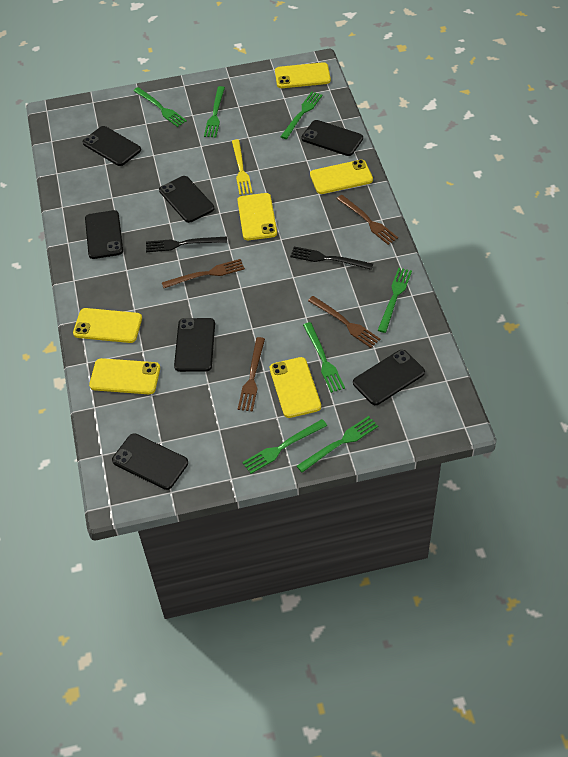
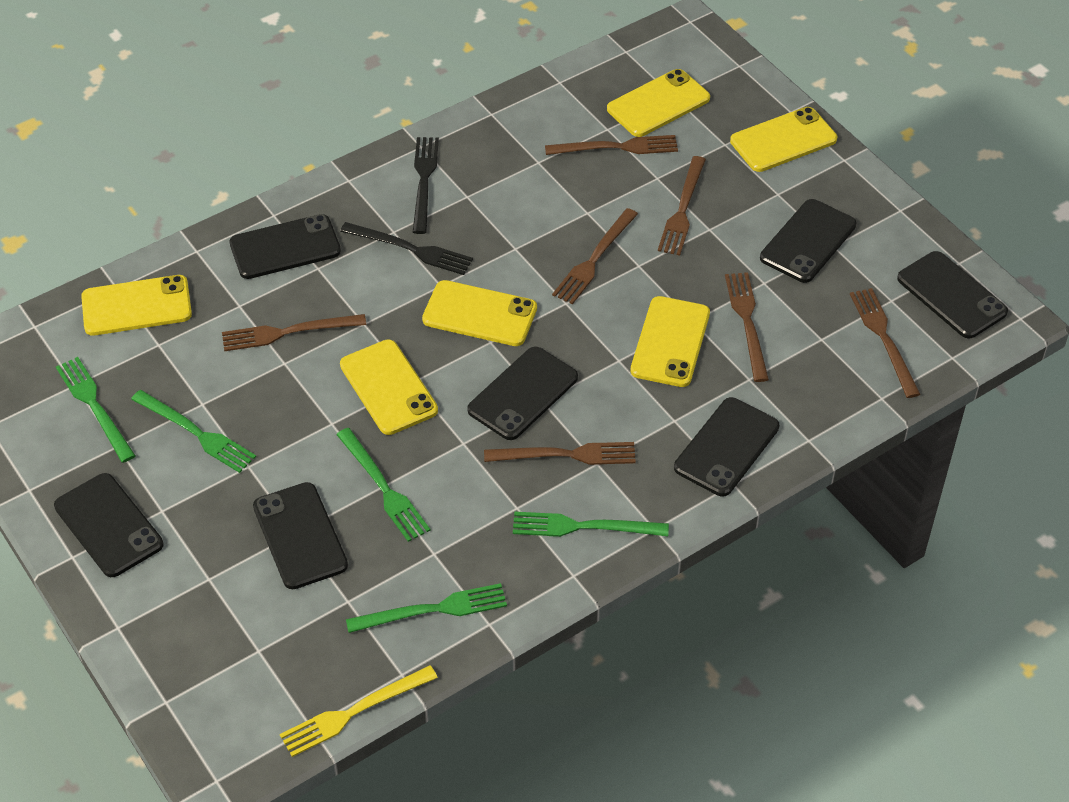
brown fork: [162,259,245,288] [238,337,265,411] [308,296,380,348] [337,195,398,245] = 4 -> [222,314,366,351] [484,442,636,465] [545,135,678,155] [552,208,638,304] [658,156,706,256] [725,272,769,382] [850,288,921,398] = 7
green fork: [133,87,187,127] [204,86,225,137] [242,419,327,474] [280,92,323,139] [297,416,378,472] [303,322,345,393] [378,268,412,333] = 7 -> [56,357,136,463] [131,390,256,473] [336,428,430,542] [346,583,507,633] [513,512,669,537] = 5

